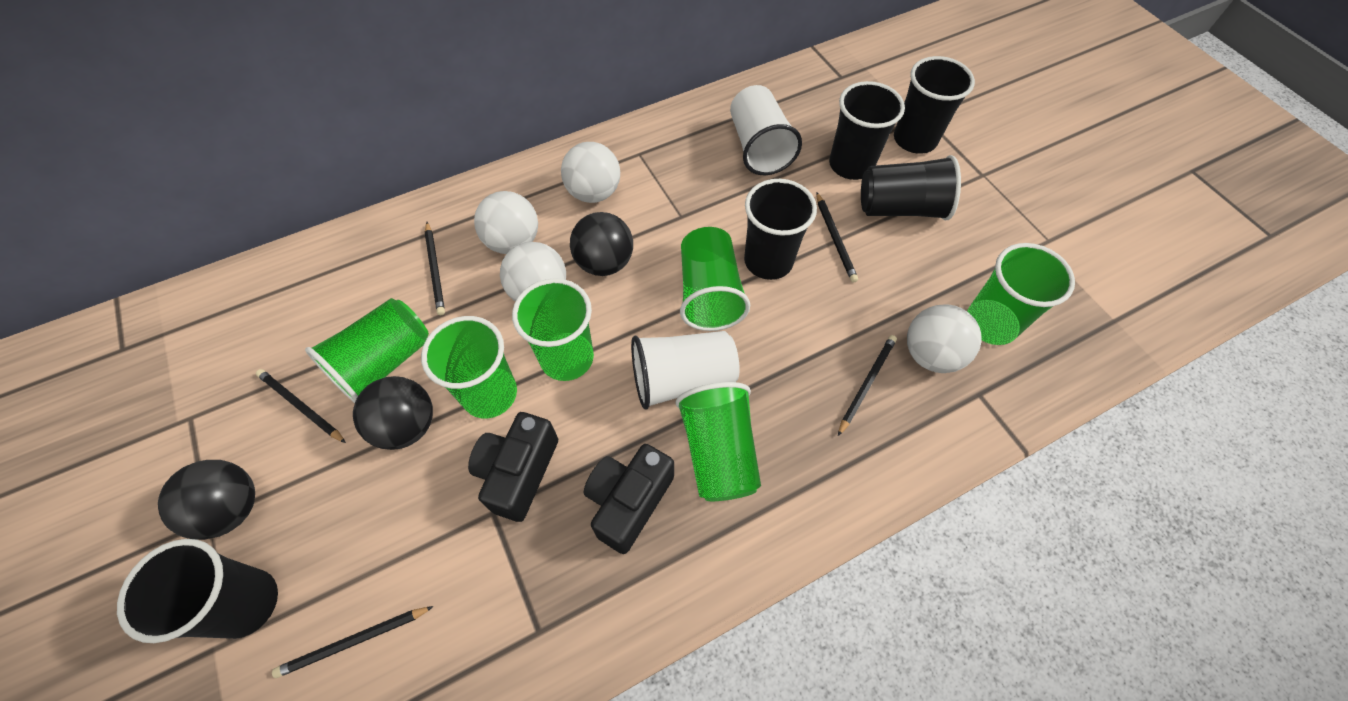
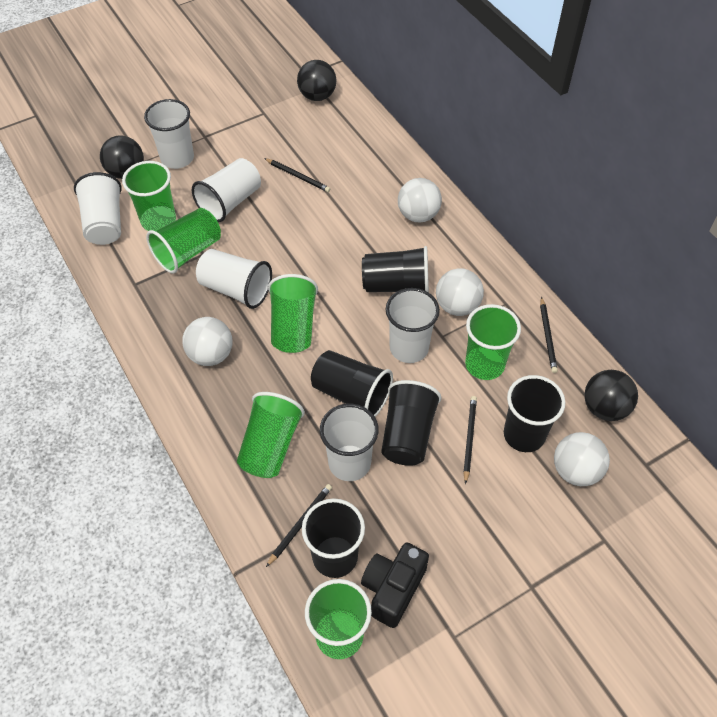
black camera: [468,412,558,522] [584,444,674,554] = 2 -> [361,542,429,628] = 1
black pencil: [256,369,346,443] [272,606,434,678] [425,222,445,315] [816,192,858,283] [838,335,897,436] = 5 -> [264,158,330,192] [266,484,332,567] [463,396,477,484] [540,297,558,373] = 4
white cup: [631,331,740,410] [730,85,802,175] = 2 -> [74,172,122,245] [144,99,194,169] [192,158,261,222] [196,249,272,309] [320,404,379,481] [386,288,440,363] = 6

